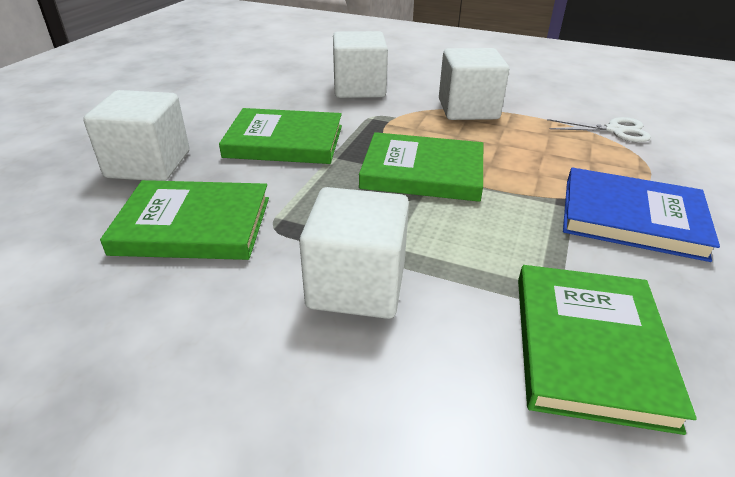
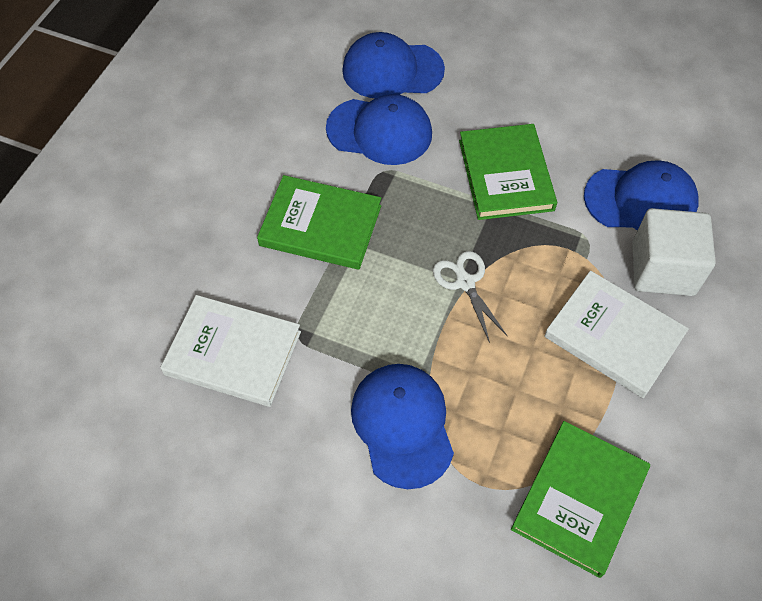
blue book: [563,167,720,262] = 1 -> none = 0
blue cap: none = 0 -> [326,94,432,165] [342,32,445,98] [351,364,454,489] [584,161,699,230] = 4
green book: [100,180,269,260] [219,108,342,164] [359,132,483,202] [518,265,697,435] = 4 -> [257,175,381,270] [459,124,557,220] [511,421,650,578] = 3
white book: none = 0 -> [160,295,301,407] [544,271,689,398] = 2
white cube: [83,90,189,181] [299,187,409,319] [333,31,388,98] [439,48,509,120] = 4 -> [632,208,716,296] = 1

